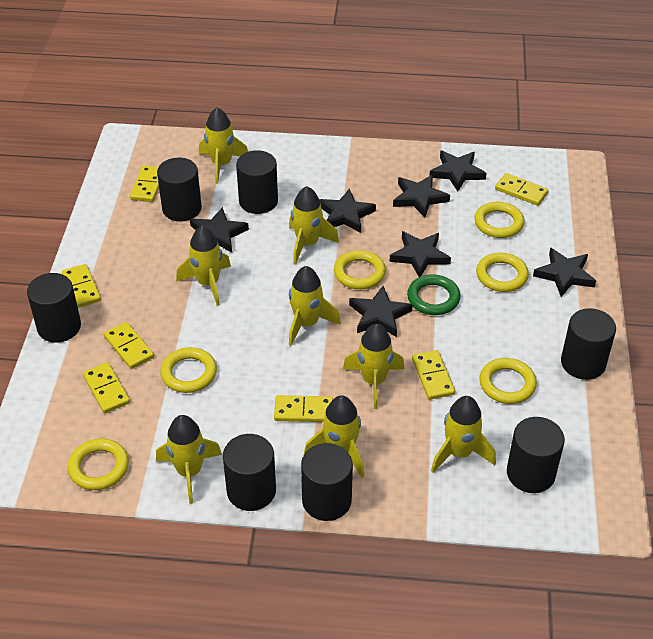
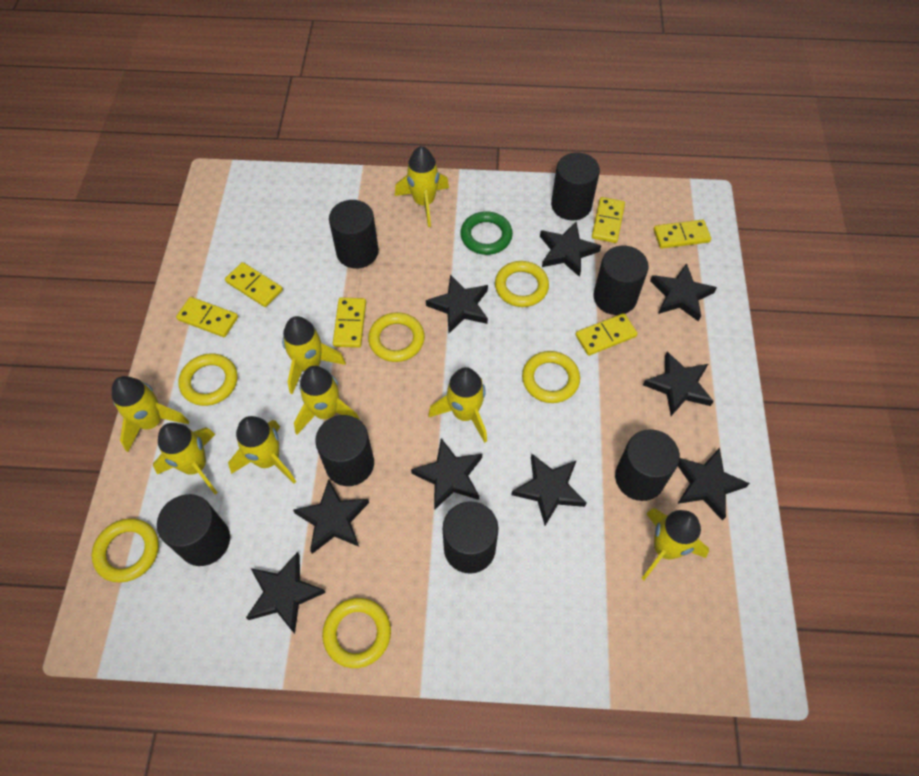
black star: [190,207,249,253] [319,188,376,233] [349,286,413,337] [389,231,451,277] [393,175,450,218] [429,150,487,192] [533,248,596,297] = 7 -> [246,552,326,634] [293,479,369,554] [411,438,482,510] [426,274,488,333] [511,454,586,526] [540,222,601,277] [643,352,714,416] [650,263,717,322] [677,448,750,521] = 9
yellow domino: [62,264,101,308] [83,362,130,413] [104,322,154,369] [130,166,159,202] [274,395,333,422] [412,350,455,400] [495,173,549,206] = 7 -> [176,297,238,337] [225,262,283,307] [333,297,366,348] [575,313,638,356] [592,197,625,243] [654,220,711,249] = 6

